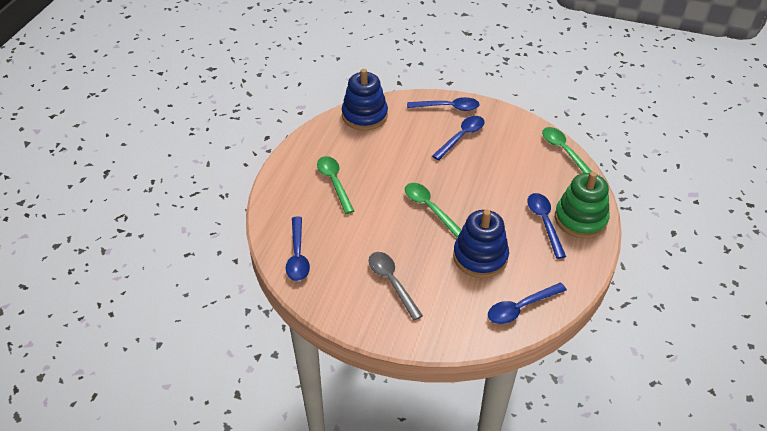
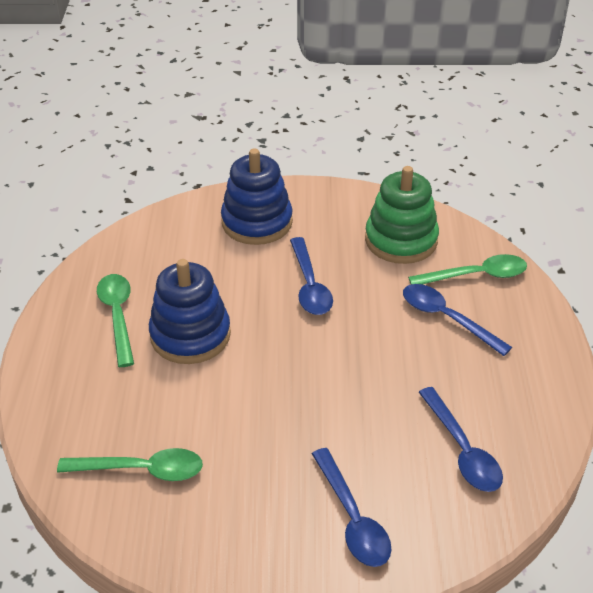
blue spoon: [285,216,310,281] [407,97,480,111] [432,116,484,160] [488,283,567,324] [527,193,566,259] = 5 -> [290,237,333,315] [312,448,391,567] [403,284,512,356] [419,387,503,492] = 4
grey spoon: [369,252,423,320] = 1 -> none = 0

